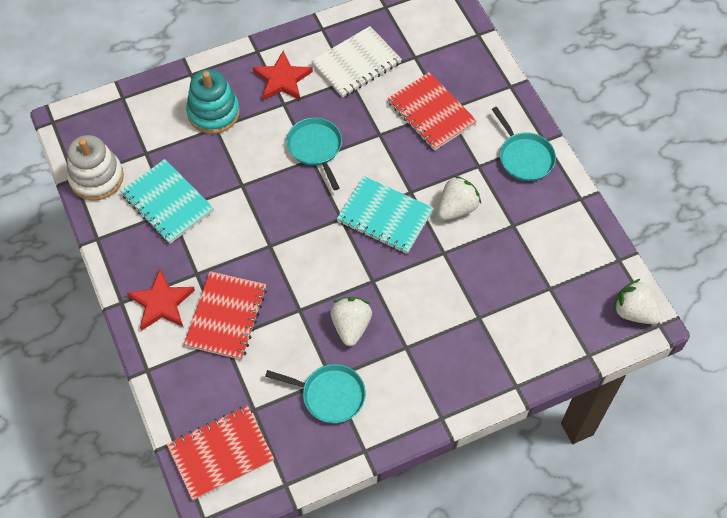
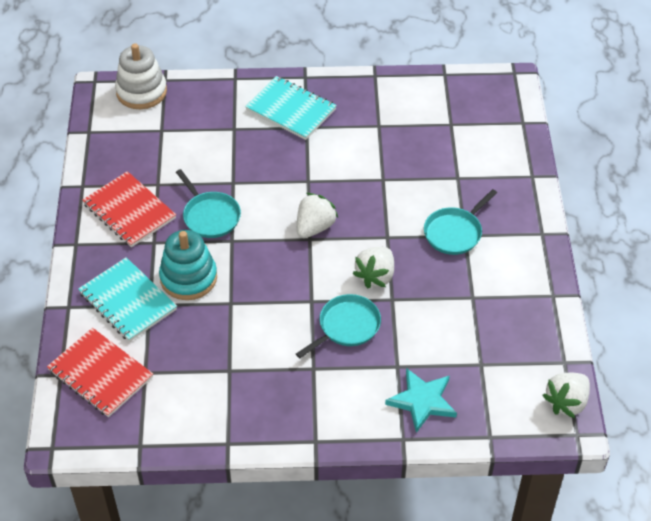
red notebook: [167,406,274,500] [184,271,267,360] [387,72,477,151] = 3 -> [47,328,153,417] [82,171,176,247] = 2
red star: [127,269,195,331] [253,51,313,100] = 2 -> none = 0
turquoise star: none = 0 -> [385,368,457,433] = 1
white notebook: [311,26,402,98] = 1 -> none = 0

